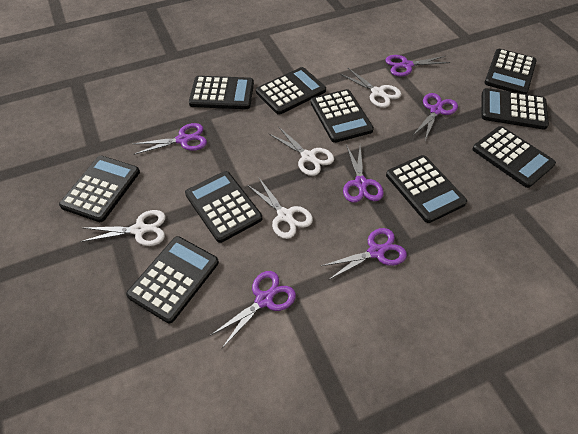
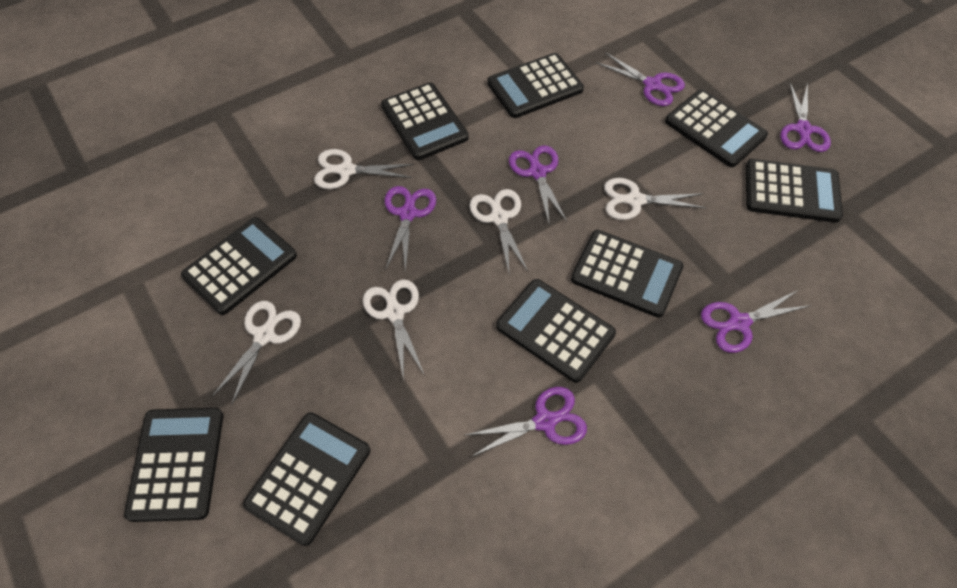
black calculator: [59,156,140,222] [126,236,219,323] [185,171,262,243] [189,76,254,109] [256,67,326,115] [310,89,374,143] [386,155,467,223] [472,126,556,188] [481,88,549,130] [484,49,537,94] = 10 -> [124,408,224,522] [181,217,297,315] [243,412,370,546] [381,82,469,160] [487,53,584,118] [496,279,616,383] [571,230,684,318] [665,89,768,167] [746,159,843,223] = 9
white scissors: [80,210,165,246] [247,177,313,239] [269,126,334,176] [340,68,401,108] = 4 -> [212,301,301,406] [314,149,414,189] [363,279,425,381] [469,189,529,273] [604,178,706,220] = 5

